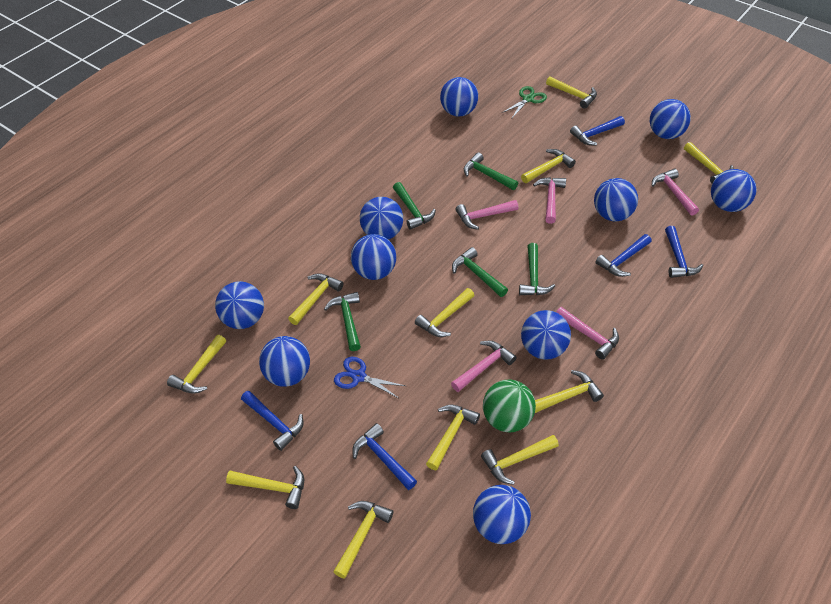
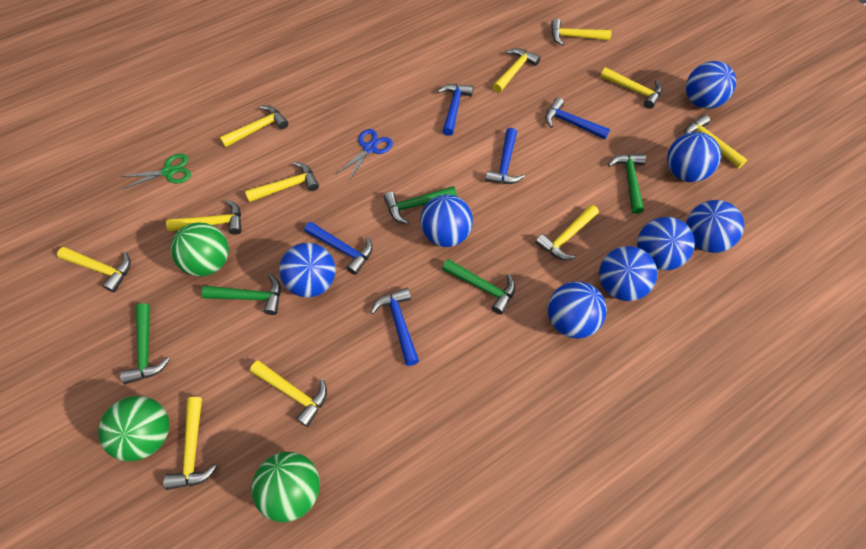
blue ball: [215,281,264,329] [259,336,310,387] [351,234,396,280] [360,197,403,239] [440,77,478,117] [473,485,531,544] [521,310,571,360] [594,178,638,221] [650,99,691,139] [711,169,756,212] = 10 -> [279,243,336,298] [420,194,473,247] [548,281,607,339] [599,246,657,301] [637,217,695,270] [667,132,721,182] [686,61,736,109] [686,200,744,253] = 8
green ball: [483,380,536,432] = 1 -> [98,396,169,461] [171,222,229,276] [251,452,320,522] = 3
pink hammer: [451,341,517,392] [456,200,518,230] [533,177,566,224] [556,307,619,360] [652,169,699,216] = 5 -> none = 0

